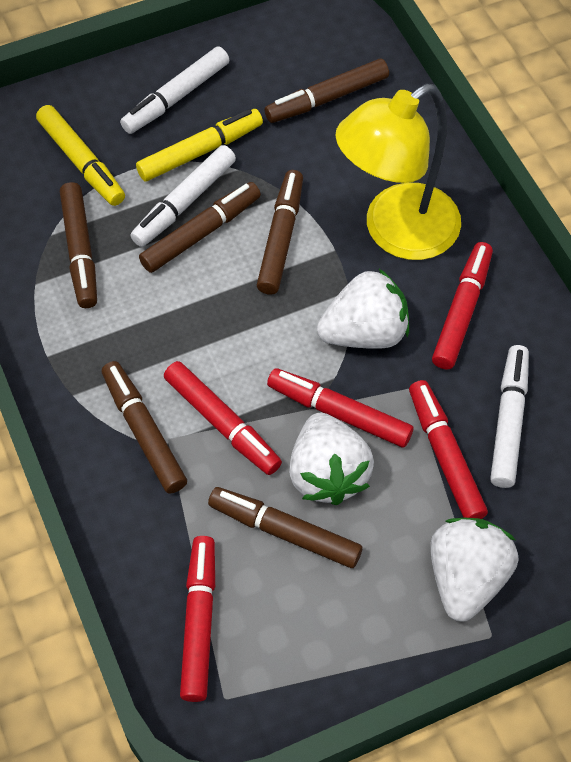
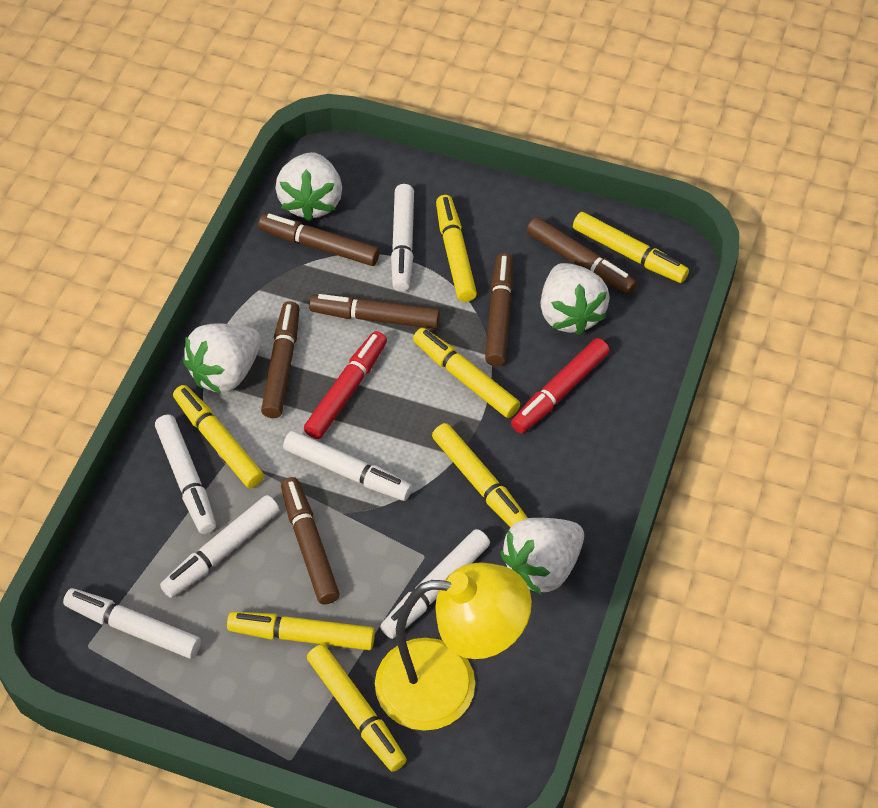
red marker: [164,361,282,475] [180,536,215,702] [267,368,413,447] [409,380,488,519] [432,242,493,369] = 5 -> [304,331,387,439] [511,338,610,434] = 2
white marker: [120,46,229,134] [130,145,236,247] [490,345,529,488] = 3 -> [63,588,201,659] [155,415,216,534] [160,495,280,598] [283,431,412,501] [380,529,490,639] [391,184,414,292] = 6
white strawberry: [289,413,374,505] [317,268,409,349] [430,518,519,622] = 3 -> [183,324,261,393] [275,152,342,221] [500,518,584,595] [541,263,610,336] = 4
yellow marker: [36,105,125,206] [136,109,263,182] = 2 -> [173,385,264,488] [227,612,375,650] [307,644,407,772] [413,328,520,418] [432,423,528,527] [436,195,477,302] [573,212,689,283] = 7

